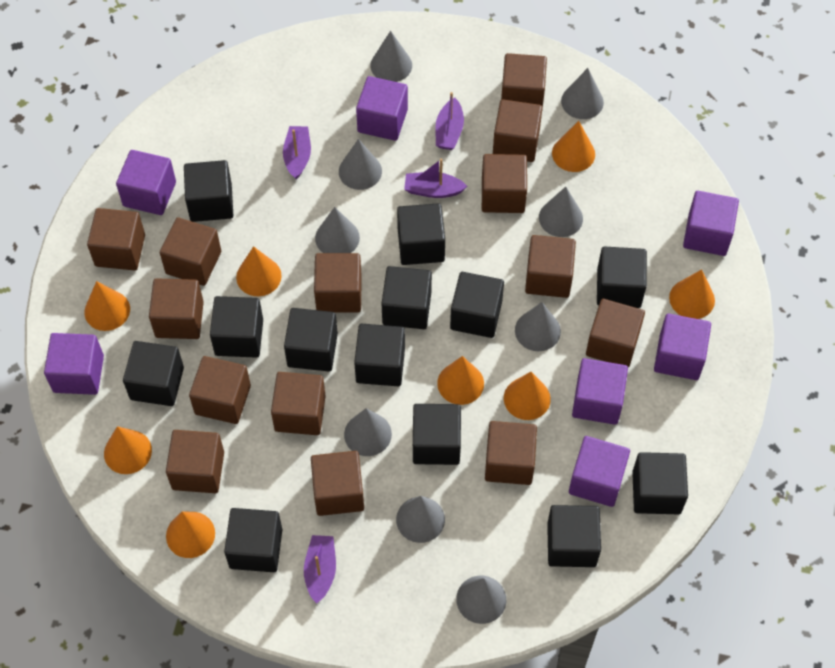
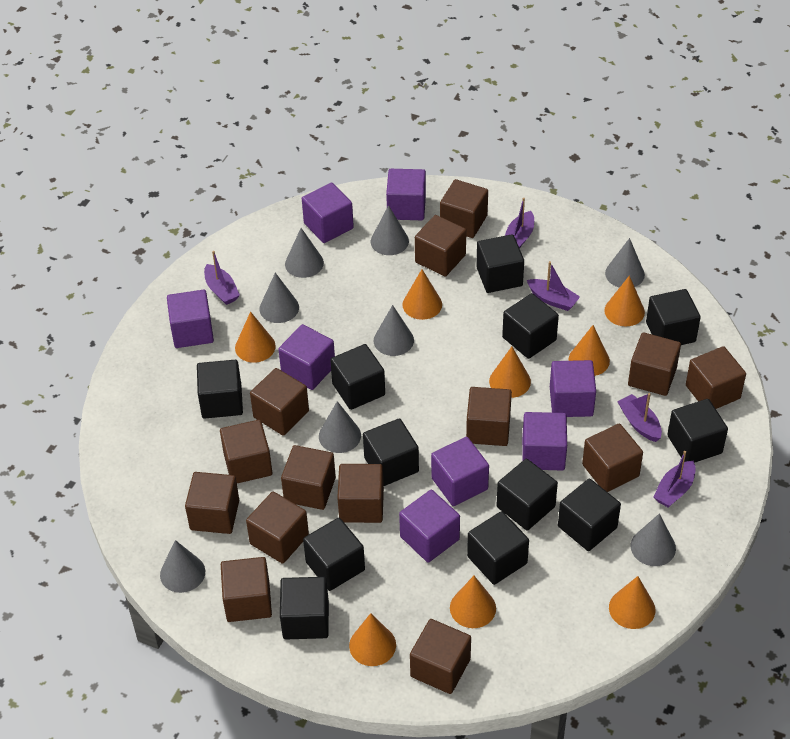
black cube: [123,341,184,406] [184,160,233,222] [210,296,263,358] [224,508,282,572] [284,308,338,371] [354,324,405,386] [381,266,432,329] [397,203,445,265] [413,404,461,465] [450,272,504,338] [547,505,601,567] [597,246,647,308] [632,452,688,514] = 13 -> [197,360,243,419] [280,577,329,639] [303,518,365,591] [330,344,385,410] [363,418,419,486] [467,511,529,585] [476,234,524,293] [496,459,558,530] [502,293,559,359] [558,479,621,551] [646,289,701,345] [667,399,728,463] = 12
grey cone: [315,207,360,253] [339,139,382,190] [344,408,392,456] [370,31,412,82] [396,496,445,543] [456,576,506,624] [515,302,561,351] [539,187,583,237] [561,68,604,119] = 9 -> [160,540,205,593] [259,273,299,323] [285,228,324,278] [319,401,361,453] [371,205,409,255] [374,305,414,356] [605,238,645,288] [631,513,676,566] = 8
purple boat: [283,126,311,179] [304,535,336,604] [404,159,467,198] [435,92,464,150] = 4 -> [204,251,240,305] [505,198,534,248] [527,261,580,311] [617,393,662,442] [653,451,696,508] = 5
purple cube: [44,333,104,395] [116,150,176,215] [356,76,408,141] [569,436,630,507] [572,358,628,425] [654,313,711,380] [683,191,739,256] = 7 -> [167,290,214,348] [278,324,335,390] [302,182,354,243] [386,169,426,220] [399,490,460,562] [431,437,489,506] [522,412,567,470] [550,360,596,417] = 8

